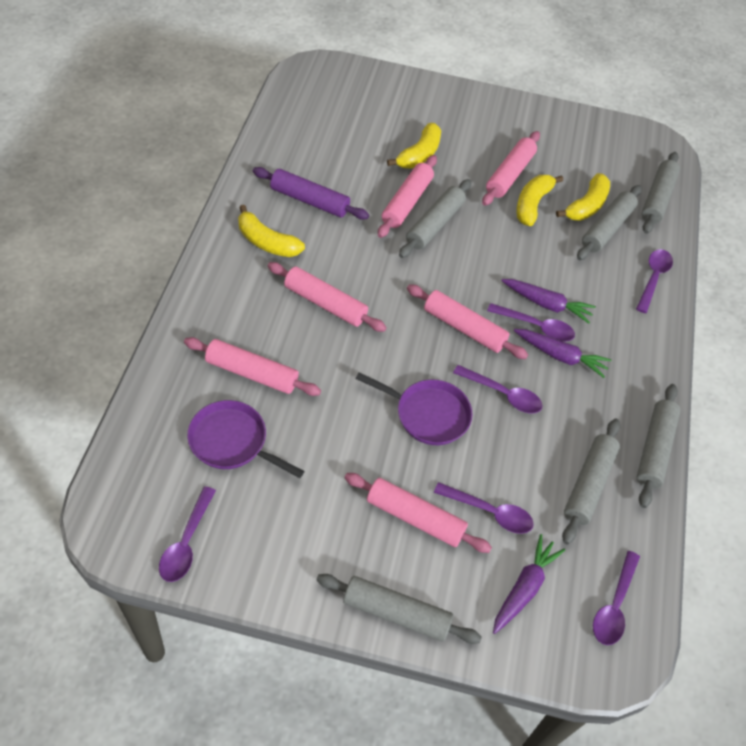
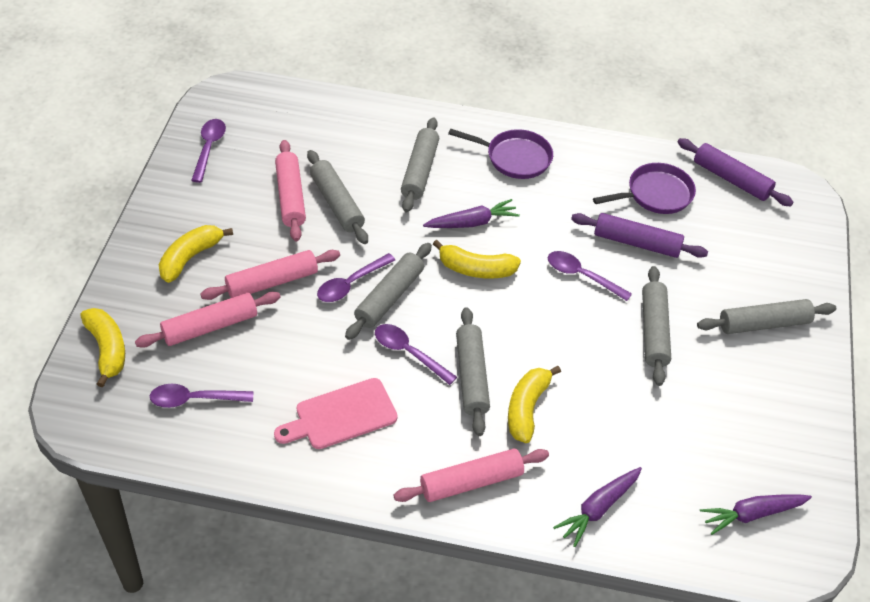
pink cutting board: none = 0 -> [274,378,398,449] = 1
pink rolling pin: [184,337,321,396] [268,262,387,332] [344,473,492,553] [378,155,437,238] [407,284,528,359] [482,131,540,206] = 6 -> [135,292,281,348] [201,250,340,300] [275,140,306,241] [393,449,549,502] = 4
purple rolling pin: [253,167,369,220] = 1 -> [571,213,708,258] [678,138,794,206] = 2
purple spoon: [159,486,216,582] [434,482,534,534] [453,365,543,414] [487,303,575,342] [593,551,640,645] [636,249,673,313] = 6 -> [150,384,253,408] [191,119,226,183] [317,253,395,302] [375,324,457,385] [548,251,632,301] = 5

